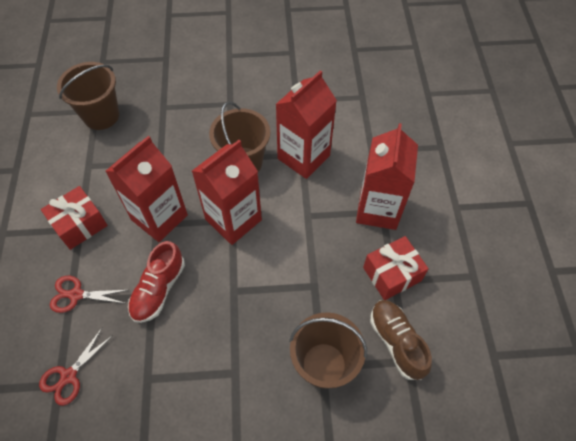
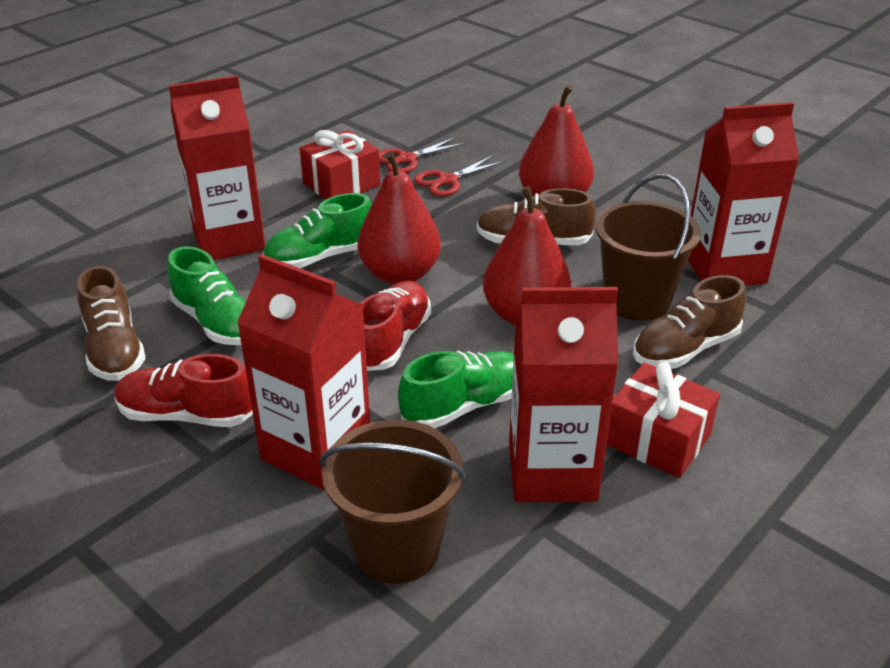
brown bucket: [57,62,119,130] [209,101,270,172] [289,312,367,389] = 3 -> [320,420,466,584] [595,174,701,321] = 2
brown shoe: [370,300,432,380] = 1 -> [77,266,146,381] [477,188,596,245] [633,275,746,369] = 3
green shoe: none = 0 -> [167,246,246,345] [263,193,372,268] [398,351,514,428] = 3
red pear: none = 0 -> [357,151,441,285] [483,186,571,325] [519,85,594,196] = 3
red shoe: [128,241,185,323] = 1 -> [114,354,253,427] [360,281,431,371] = 2

